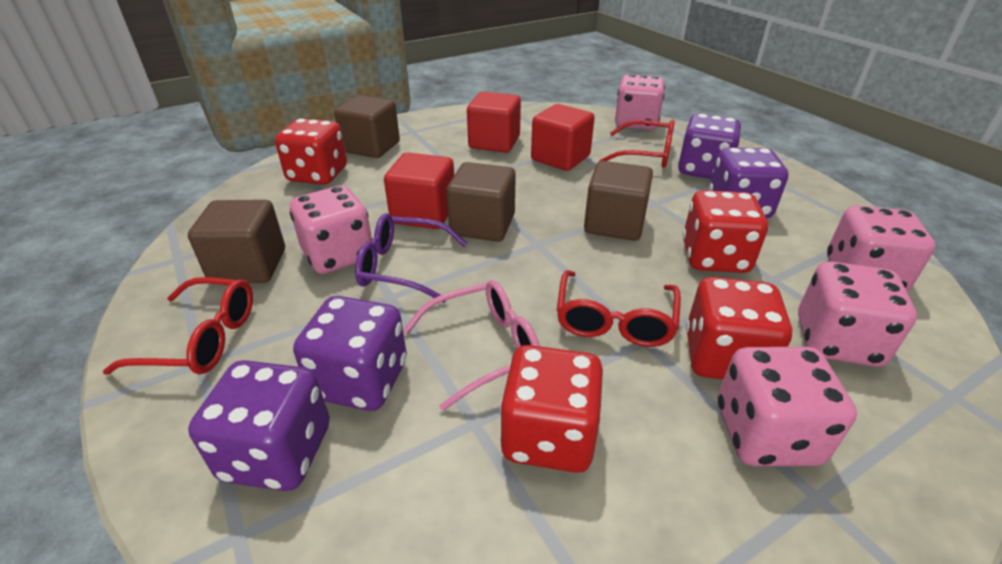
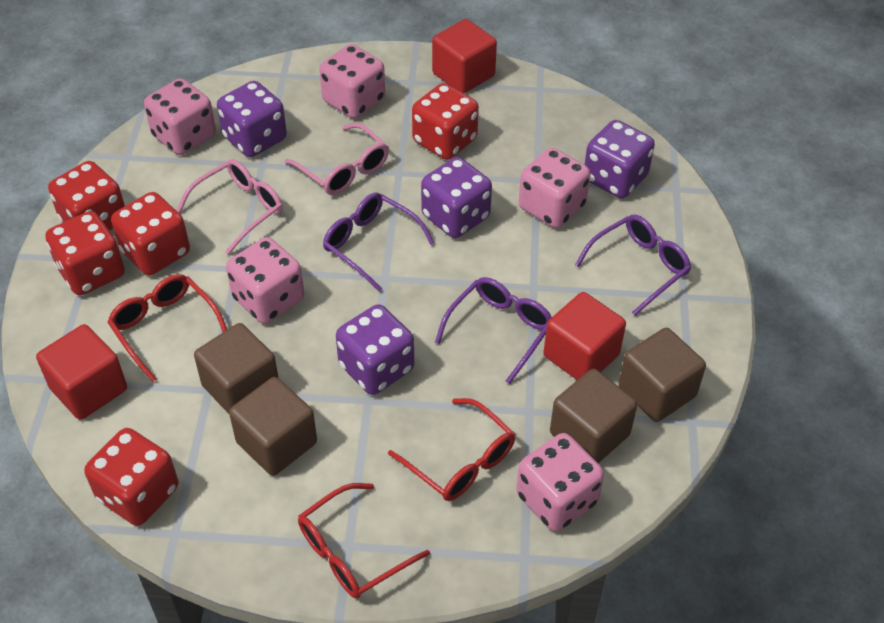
pink glasses: [403,280,540,411] = 1 -> [177,159,283,255] [285,123,389,195] = 2
purple glasses: [355,213,468,303] = 1 -> [323,192,434,292] [435,277,552,384] [575,215,691,316] = 3
red dice: [275,118,347,185] [500,345,603,473] [683,190,768,273] [686,277,792,380] = 4 -> [45,211,125,295] [48,161,125,231] [84,428,178,526] [111,192,190,275] [412,83,479,160] = 5

